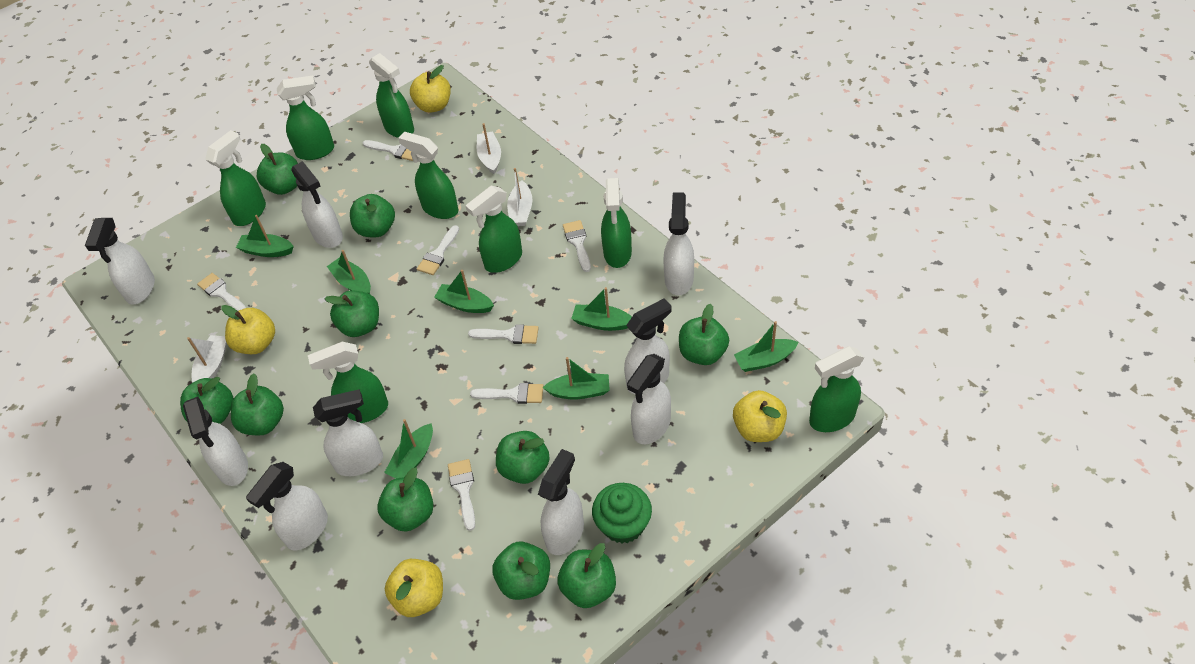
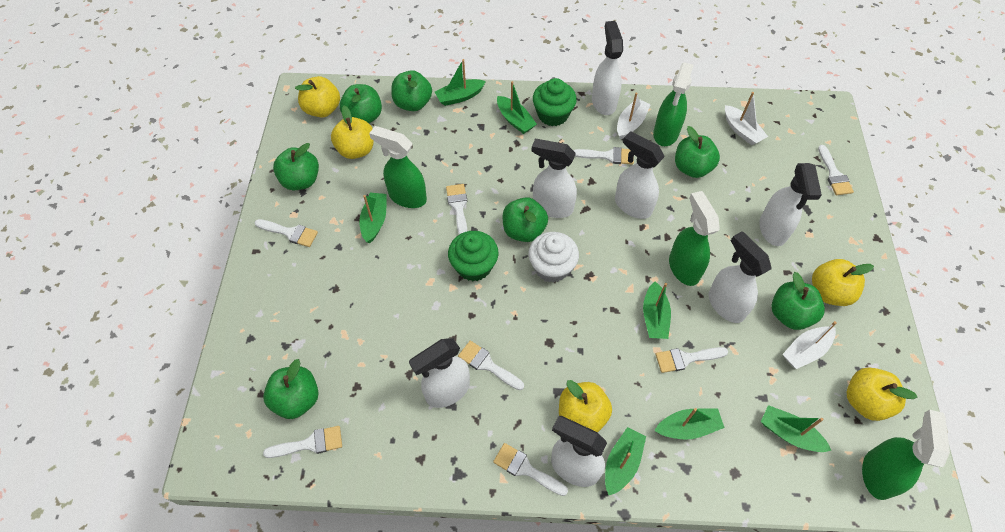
green apple: [180,377,233,424] [231,374,284,435] [257,144,298,195] [324,290,379,337] [350,194,395,237] [377,467,433,532] [493,542,550,600] [496,431,550,484] [557,543,616,608] [679,304,729,365] = 10 -> [263,359,319,419] [273,143,319,191] [340,84,382,123] [391,70,432,111] [503,197,548,242] [675,126,720,178] [771,272,825,330] = 7
green cupcake: [592,483,652,544] = 1 -> [448,231,499,281] [533,78,577,126] = 2
green spray bottle: [205,130,266,226] [277,76,334,160] [308,342,388,423] [369,53,414,138] [398,132,459,219] [465,186,522,273] [601,178,632,268] [809,346,864,432] = 8 -> [369,126,427,208] [653,62,694,146] [669,191,720,286] [862,410,950,500] = 4
white brush: [197,273,246,311] [363,140,413,161] [417,225,459,275] [448,459,475,531] [468,324,539,344] [470,383,544,404] [563,220,591,272] = 7 -> [254,219,318,247] [263,426,342,458] [446,184,467,234] [458,341,524,390] [493,443,568,496] [573,147,634,165] [656,347,728,373] [818,145,854,195] = 8
white cupcake: none = 0 -> [528,232,579,283] = 1
white spray bottle: [85,218,155,305] [183,397,248,486] [246,462,328,551] [291,161,343,248] [313,389,383,476] [538,449,584,555] [624,298,672,395] [627,354,671,444] [663,192,694,295] = 9 -> [409,338,470,408] [531,139,577,218] [551,416,607,487] [592,21,623,115] [615,131,665,219] [708,231,772,323] [759,163,822,246] = 7
yellow apple: [221,305,275,354] [385,559,443,617] [410,65,451,113] [733,390,787,442] = 4 -> [295,76,340,117] [331,105,374,159] [559,380,612,432] [812,259,874,306] [847,368,918,421] = 5

